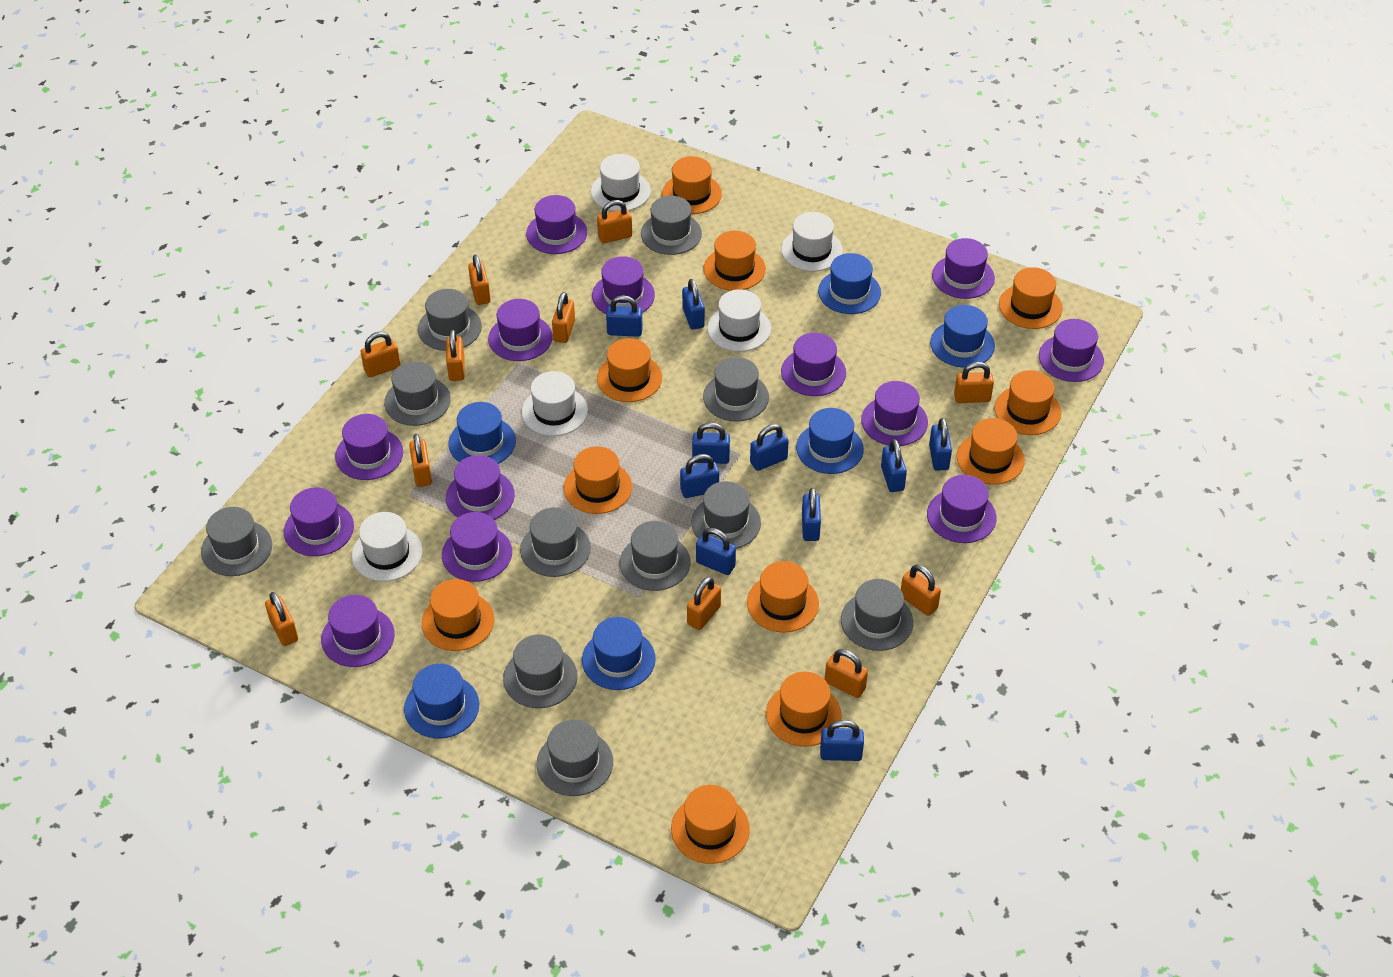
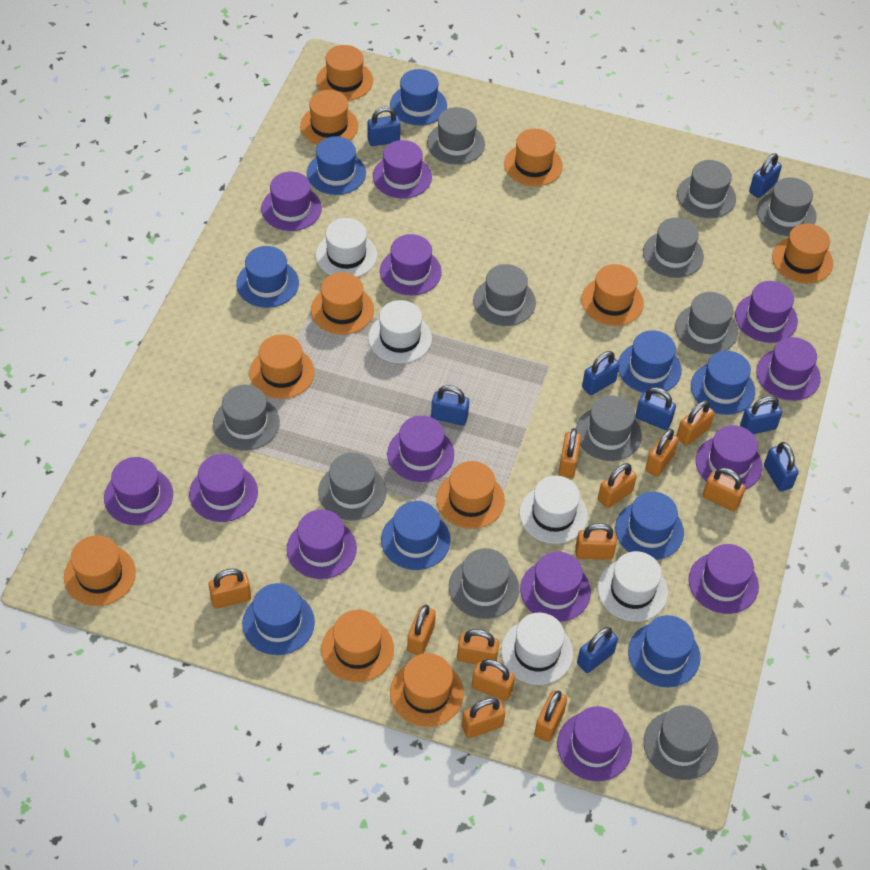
blue hat: [404,664,479,738] [448,402,516,464] [582,617,656,690] [796,408,864,474] [818,253,881,314] [930,305,995,368] = 6 -> [236,246,299,308] [242,583,315,655] [307,136,366,195] [381,501,450,570] [390,69,447,125] [615,492,684,560] [618,330,682,394] [628,615,701,687] [691,351,755,415] = 9
blue padlock: [606,295,643,337] [680,454,719,498] [682,279,705,330] [692,422,730,464] [696,528,736,575] [750,424,789,471] [802,488,821,541] [820,720,864,761] [881,439,907,492] [929,418,952,471] = 10 -> [367,107,401,146] [431,385,469,426] [577,627,618,673] [582,351,620,395] [635,387,676,430] [740,396,782,434] [749,153,782,198] [764,442,799,492] = 8
orange padlock: [265,592,298,646] [361,332,401,377] [409,434,432,487] [446,330,465,381] [468,255,491,305] [552,292,575,343] [597,200,632,243] [687,577,721,630] [825,649,868,698] [901,565,941,616] [954,362,994,403] = 11 -> [209,569,251,609] [407,605,436,655] [457,629,499,664] [462,698,506,738] [472,659,515,701] [534,690,567,742] [558,428,581,478] [575,523,617,560] [598,463,637,508] [645,429,679,477] [676,400,714,446] [703,468,745,511] = 12

